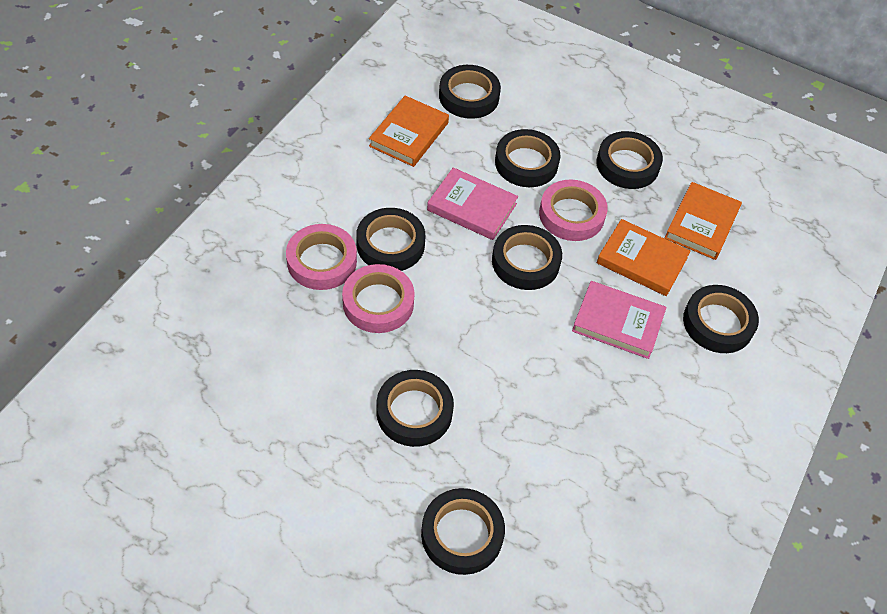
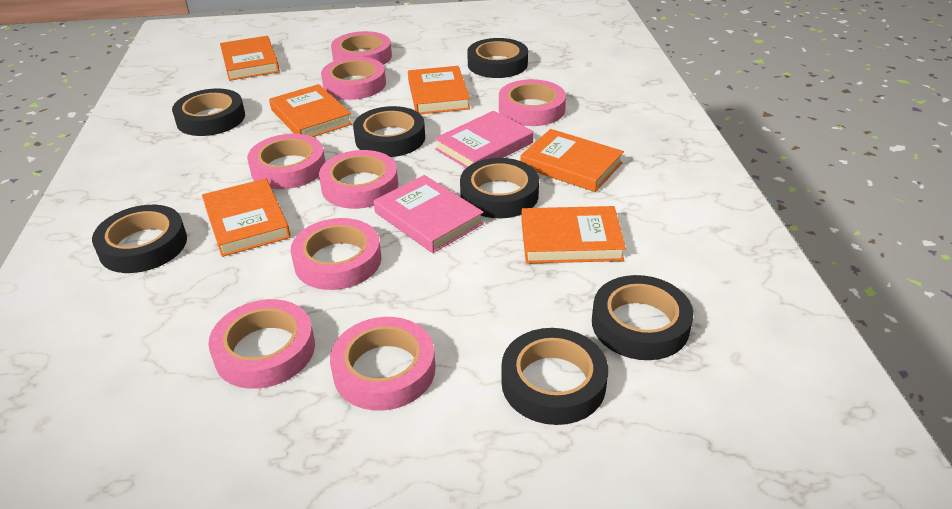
black tape: [356,208,425,271] [376,370,454,447] [421,488,505,575] [439,65,501,119] [492,225,562,290] [495,129,560,187] [596,131,663,189] [683,285,759,353] = 8 -> [92,205,187,273] [172,88,245,136] [353,106,425,157] [460,158,539,218] [467,38,528,78] [501,328,608,425] [592,275,694,360] = 7
orange book: [369,96,449,167] [597,219,690,296] [664,182,742,260] = 3 -> [202,178,291,257] [220,36,280,81] [269,84,352,137] [408,66,470,114] [520,129,624,192] [521,206,626,264] = 6
pink tape: [286,224,357,290] [342,264,415,333] [539,180,608,241] = 3 -> [208,299,315,389] [247,134,326,189] [291,218,381,290] [319,150,398,209] [321,57,386,100] [330,317,436,411] [331,31,392,65] [499,79,566,126] = 8

